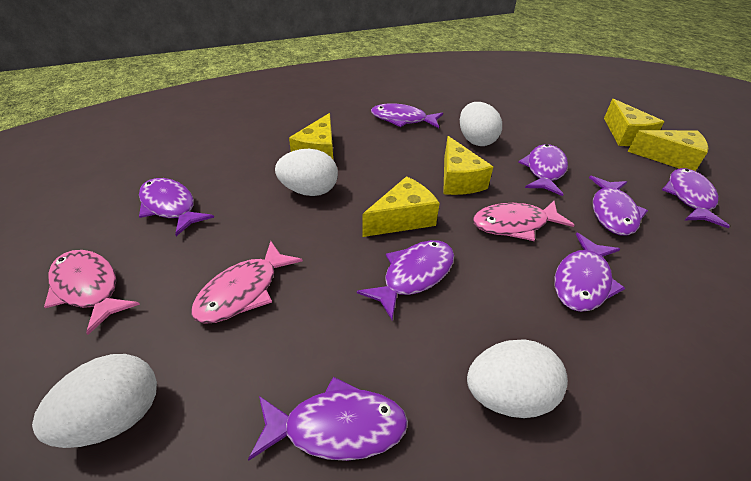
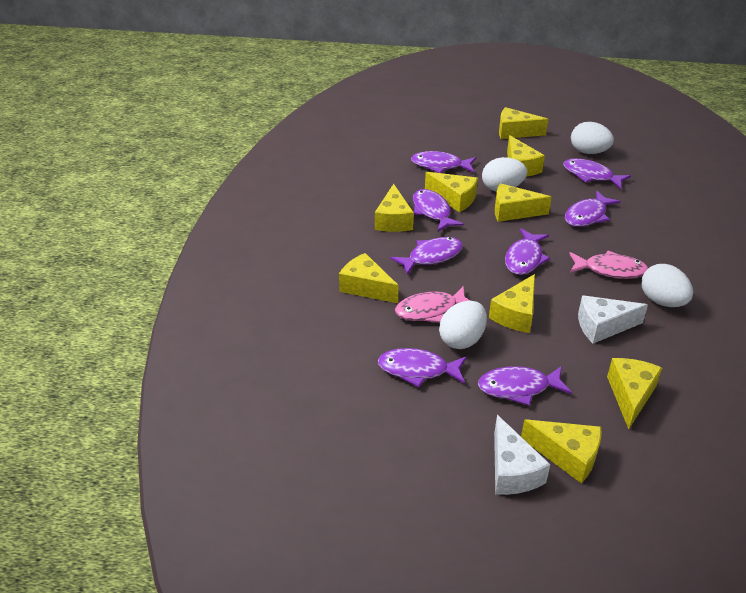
pink fish: [44,250,140,335] [191,241,303,324] [473,201,574,241] = 3 -> [395,286,470,323] [569,251,648,279] = 2
white cheese: none = 0 -> [494,415,551,495] [578,295,648,344] = 2
yellow cheese: [289,113,333,159] [363,176,440,237] [443,136,493,195] [604,99,664,146] [628,130,708,171] = 5 -> [339,253,399,303] [375,184,414,232] [425,172,478,212] [489,274,535,333] [495,183,552,222] [499,107,548,139] [507,135,545,177] [521,419,601,483] [607,358,662,429] = 9

